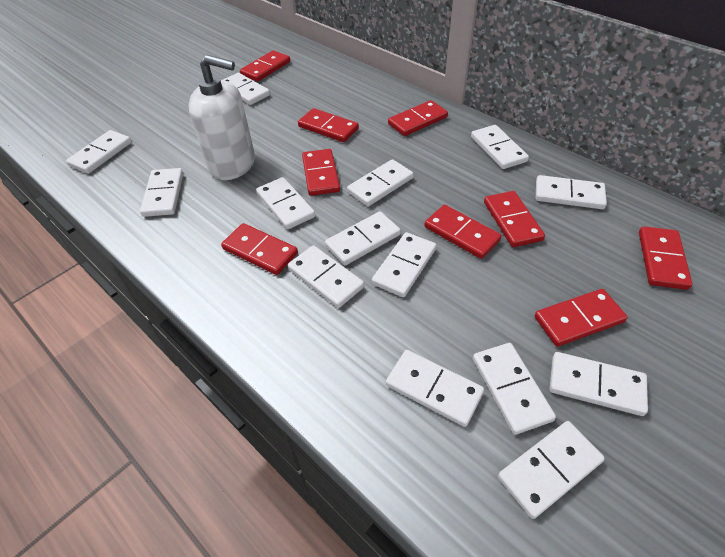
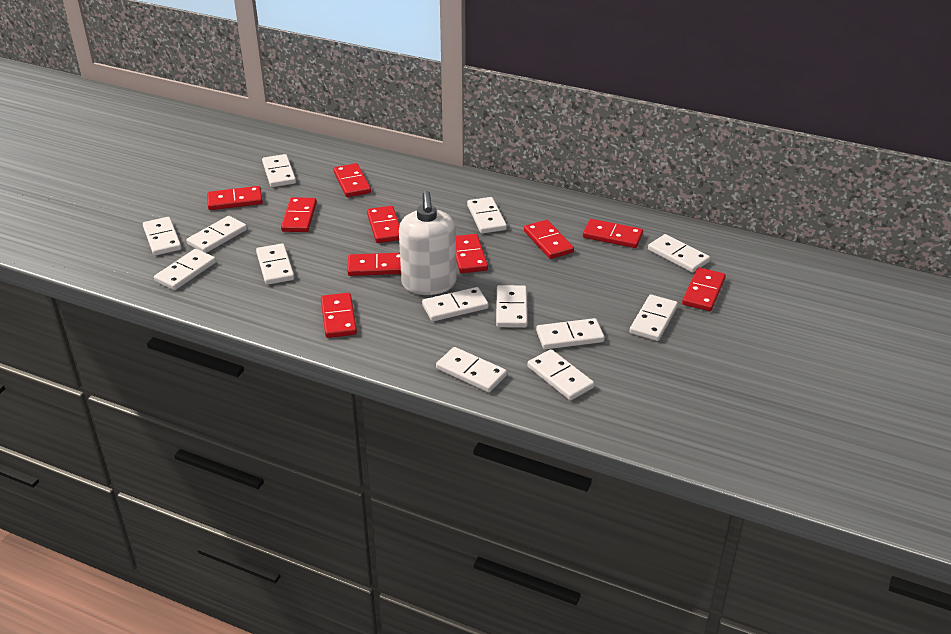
red domino: [221,223,298,275] [240,50,290,82] [298,108,359,142] [302,149,340,196] [388,100,448,136] [424,205,501,259] [484,191,545,247] [535,289,628,347] [639,226,693,290] = 9 -> [207,186,263,210] [281,197,317,232] [321,293,357,338] [333,163,371,197] [347,253,401,276] [367,206,400,243] [456,234,488,273] [524,220,574,259] [583,219,643,248] [682,267,726,311] = 10
white domino: [66,130,132,174] [140,168,183,217] [223,73,270,105] [256,177,315,230] [288,245,364,308] [325,211,401,265] [347,159,413,207] [372,232,437,297] [386,350,484,427] [471,125,529,169] [473,343,556,435] [498,421,605,519] [536,175,607,209] [549,352,648,416] = 14 -> [143,217,182,256] [154,249,216,290] [187,216,247,253] [256,243,294,285] [262,154,296,187] [422,287,489,321] [436,347,507,392] [467,197,507,234] [496,285,527,328] [527,349,594,401] [536,318,605,349] [629,295,678,341] [648,234,710,273] = 13

